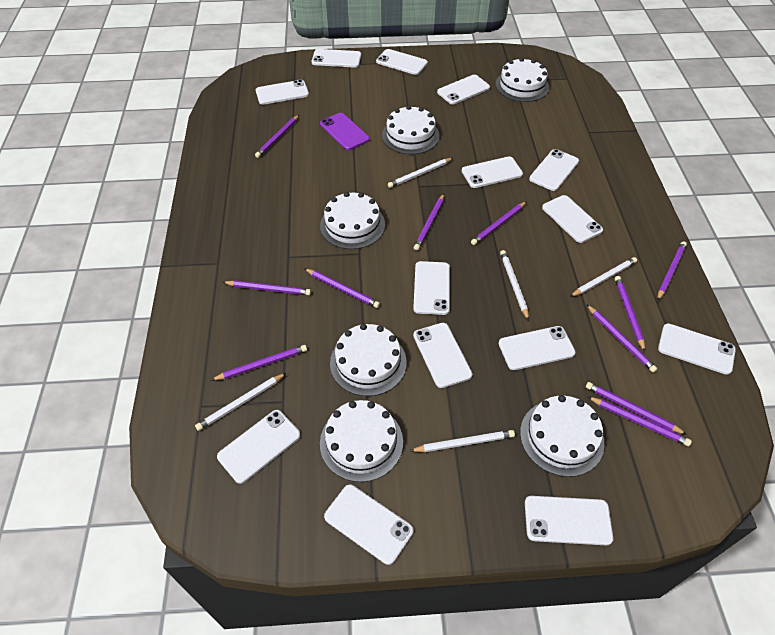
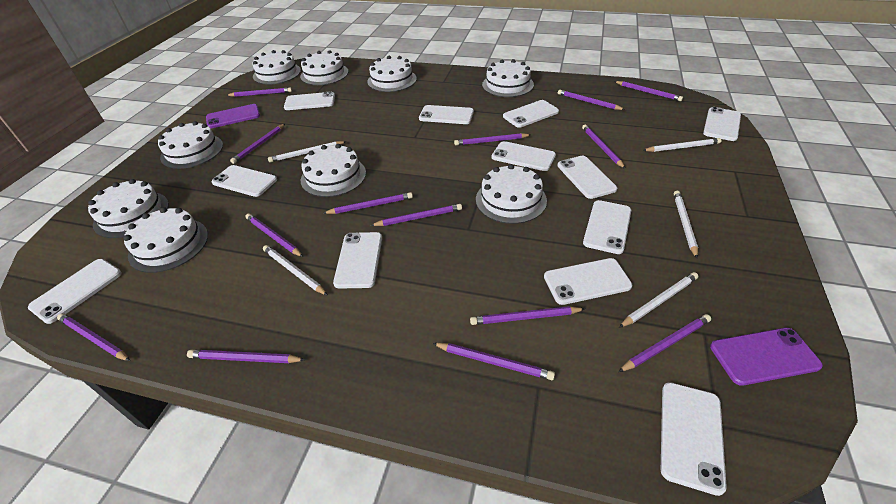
purple pencil: [212,345,307,380] [223,280,311,295] [255,115,299,158] [304,268,380,308] [414,194,444,250] [471,202,526,245] [586,304,657,373] [586,382,687,435] [587,396,692,446] [615,276,645,352] [657,241,687,301] = 11 -> [57,313,130,361] [187,350,306,363] [226,87,292,97] [230,124,285,164] [245,214,303,257] [323,192,413,214] [370,204,462,226] [433,343,555,380] [454,133,531,146] [470,306,585,325] [558,90,625,110] [582,125,625,169] [614,81,683,101] [618,314,711,372] = 14
purple phone: [320,113,370,150] = 1 -> [206,104,260,128] [710,328,823,386] = 2
white cake: [320,192,385,249] [320,400,403,482] [330,324,407,396] [382,105,440,154] [495,58,549,102] [520,395,604,477] = 6 -> [88,179,169,238] [123,207,208,273] [158,121,223,169] [252,50,301,84] [300,50,348,85] [301,144,366,197] [367,56,417,92] [476,164,547,224] [482,59,534,97] = 9
white phone: [217,410,301,484] [256,80,309,105] [312,49,361,68] [324,485,413,565] [376,49,428,75] [413,261,450,315] [413,323,472,388] [437,75,490,104] [462,156,523,188] [498,326,575,370] [525,496,613,545] [529,149,579,191] [542,195,603,243] [658,323,736,375] = 14 -> [28,259,122,324] [212,165,277,197] [284,91,335,110] [333,232,382,288] [419,105,474,124] [492,141,556,171] [503,100,559,128] [544,258,633,305] [558,156,617,199] [583,200,631,254] [661,382,727,496] [703,107,741,141] = 12

